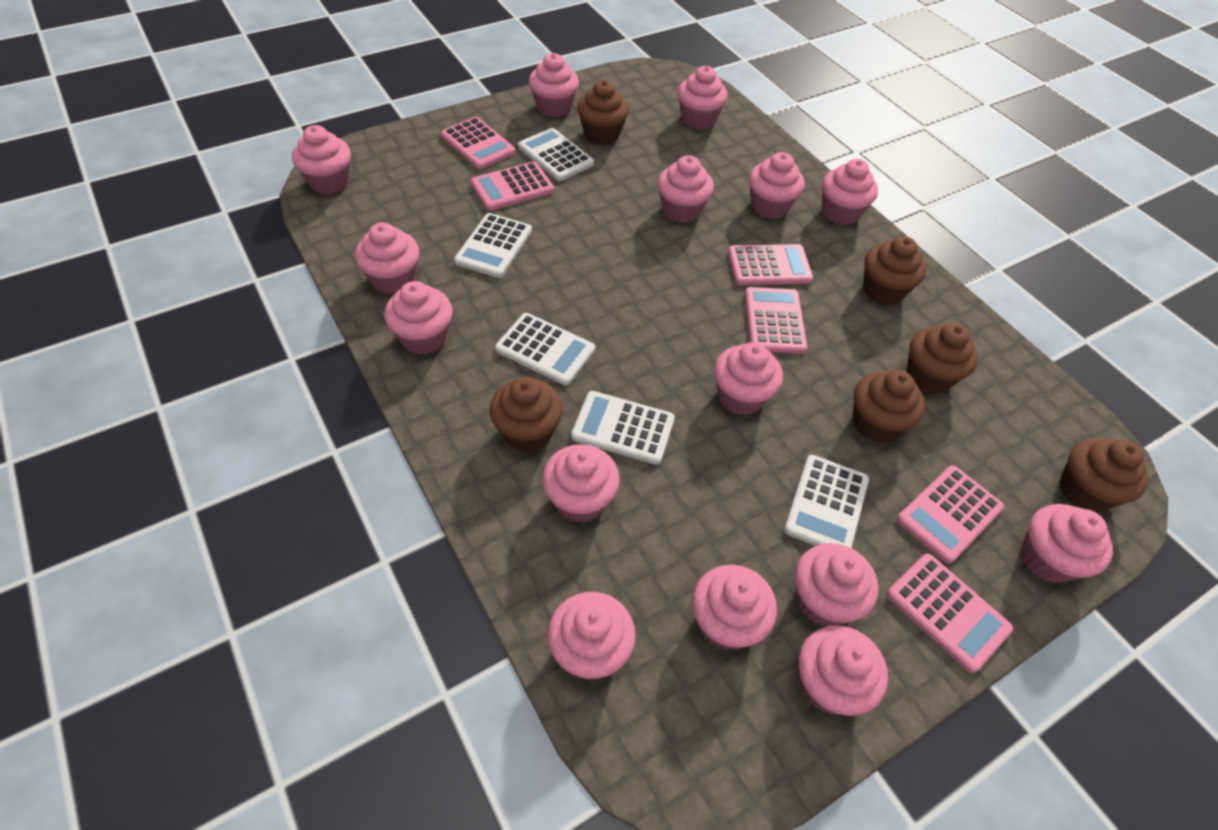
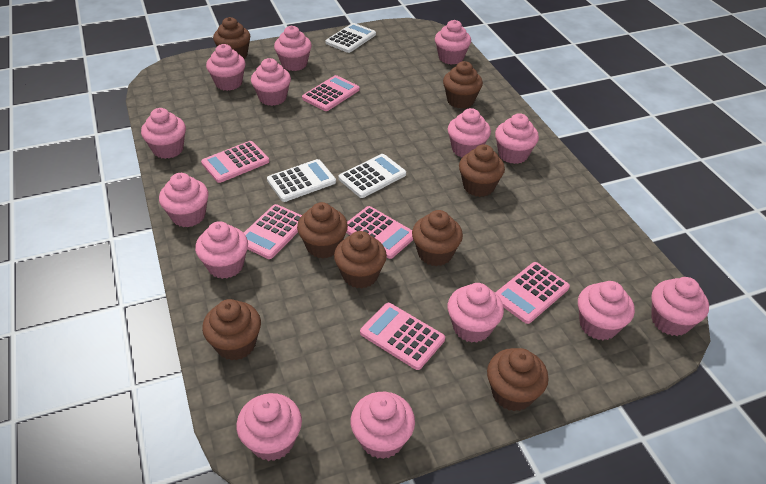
brown cupcake: [490,377,563,452] [577,80,629,145] [853,370,925,443] [863,236,926,305] [906,323,978,394] [1059,438,1148,512] = 6 -> [202,299,261,361] [213,17,250,59] [297,202,348,259] [334,231,387,288] [412,210,463,266] [443,61,483,109] [459,144,505,197] [487,348,548,411] = 8
pink cupcake: [292,125,351,194] [355,222,420,294] [384,281,453,355] [529,53,579,117] [542,444,620,522] [548,592,636,679] [657,155,714,223] [678,66,728,129] [692,565,777,650] [714,342,783,415] [749,152,804,219] [795,543,879,626] [799,625,888,716] [822,159,878,225] [1021,504,1113,583] = 15 -> [141,108,186,159] [159,173,209,227] [195,221,248,279] [206,44,246,91] [236,393,302,461] [251,58,291,106] [274,26,312,71] [351,392,415,459] [435,20,471,65] [448,108,491,158] [448,283,504,343] [495,113,539,164] [578,281,635,340] [651,277,709,336] = 14
white calculator: [454,213,532,278] [495,313,595,385] [518,128,594,181] [571,391,675,465] [784,455,869,548] = 5 -> [267,159,336,202] [326,23,376,53] [338,154,406,198] = 3

